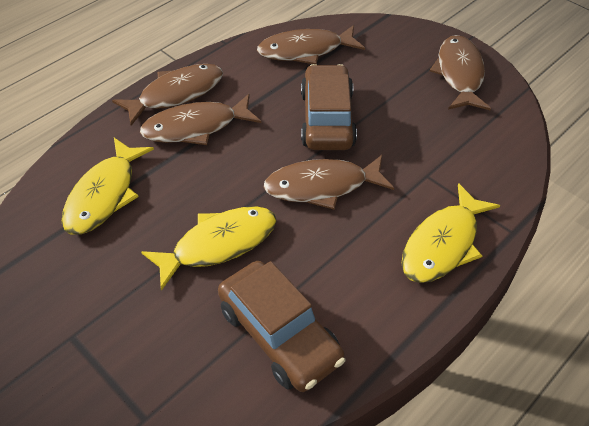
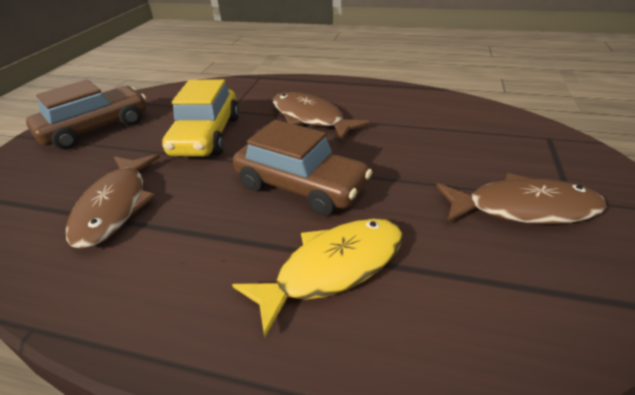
brown fish: [112,64,223,126] [140,94,261,145] [257,25,365,65] [264,155,394,209] [430,35,491,110] = 5 -> [66,154,160,249] [273,92,370,141] [436,173,607,224] = 3
yellow car: none = 0 -> [162,79,239,156] = 1
yellow fish: [61,138,154,235] [141,206,277,291] [401,183,500,283] = 3 -> [232,218,402,338] = 1

